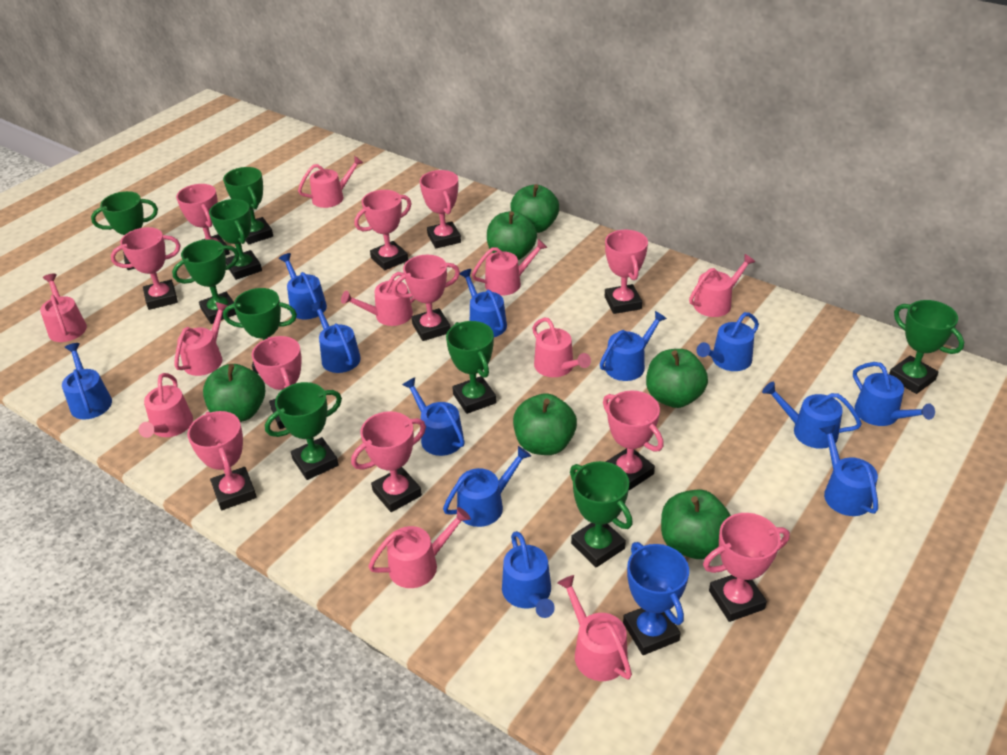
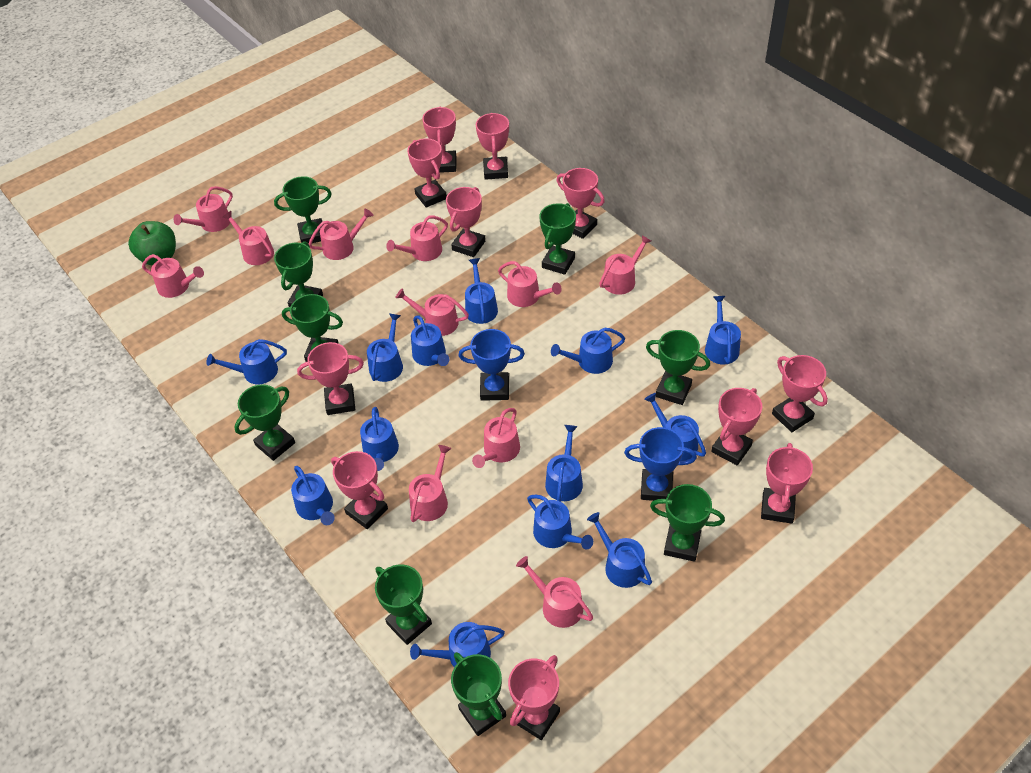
blue trophy: [623,542,689,655] = 1 -> [459,329,525,401] [624,427,697,501] = 2
blue watering can: [62,343,112,420] [279,253,327,319] [310,301,361,373] [402,377,465,456] [443,446,531,527] [460,269,507,337] [502,531,555,618] [600,311,667,381] [697,312,759,371] [762,382,862,449] [819,425,878,516] [853,362,935,426] = 12 -> [206,339,287,384] [291,466,335,525] [360,407,399,471] [367,313,403,382] [410,622,505,667] [411,315,449,366] [465,258,498,324] [527,495,593,549] [545,425,583,502] [551,328,625,374] [587,512,652,588] [644,393,706,461] [705,296,741,365] = 13
green apple: [203,364,265,422] [487,211,537,260] [510,184,559,233] [513,393,577,455] [646,349,708,408] [661,489,731,559] = 6 -> [128,221,176,266] = 1
pink watering can: [40,274,87,342] [139,373,193,438] [174,302,227,376] [298,156,363,208] [341,272,415,326] [368,507,471,588] [472,239,548,296] [532,318,591,377] [557,575,632,681] [689,254,755,317] = 10 -> [142,254,204,298] [174,186,233,232] [222,211,274,265] [309,208,373,260] [386,215,448,261] [395,288,469,336] [409,445,451,522] [472,408,520,468] [498,261,562,307] [516,556,593,628] [599,235,651,295] = 11

